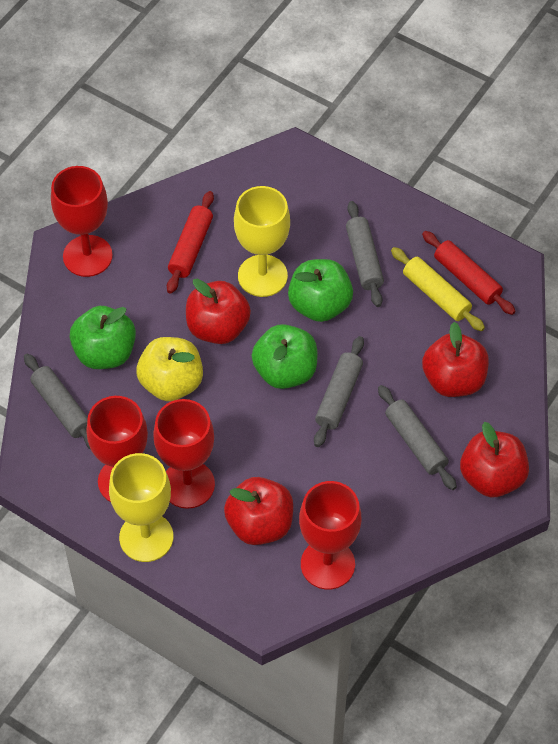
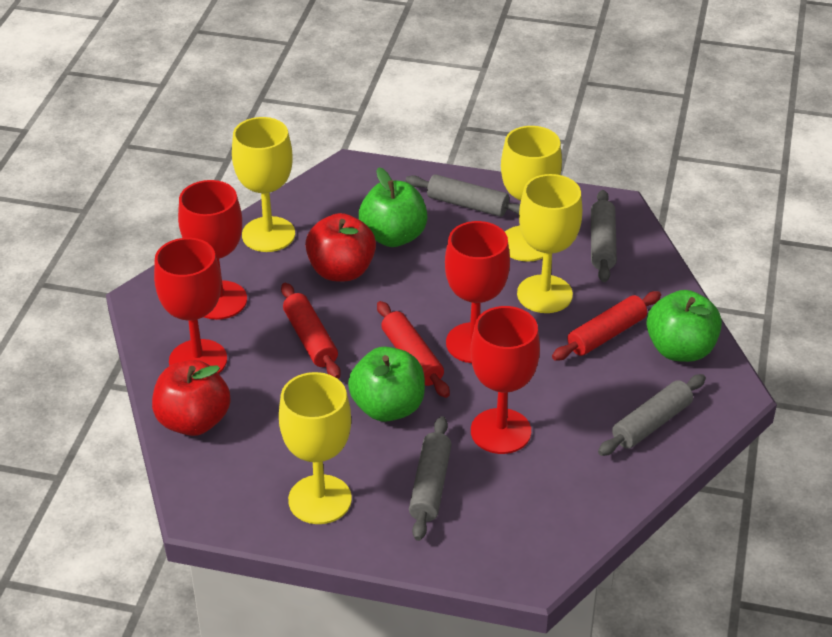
red apple: [186,279,251,344] [224,477,293,545] [422,322,489,397] [460,422,529,497] = 4 -> [152,360,231,436] [305,213,376,281] = 2
red rolling pin: [167,191,214,294] [422,231,516,315] = 2 -> [281,283,341,379] [377,301,450,398] [552,291,661,360] = 3
yellow apple: [136,337,203,401] = 1 -> none = 0
yellow goblet: [109,453,173,562] [234,186,290,297] = 2 -> [232,117,295,252] [279,372,352,524] [501,126,562,262] [517,174,582,313] = 4
yellow rolling pin: [391,247,485,331] = 1 -> none = 0

